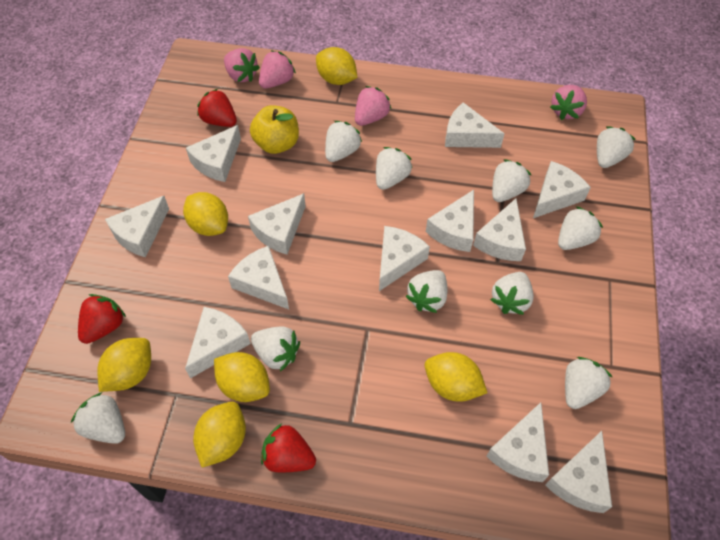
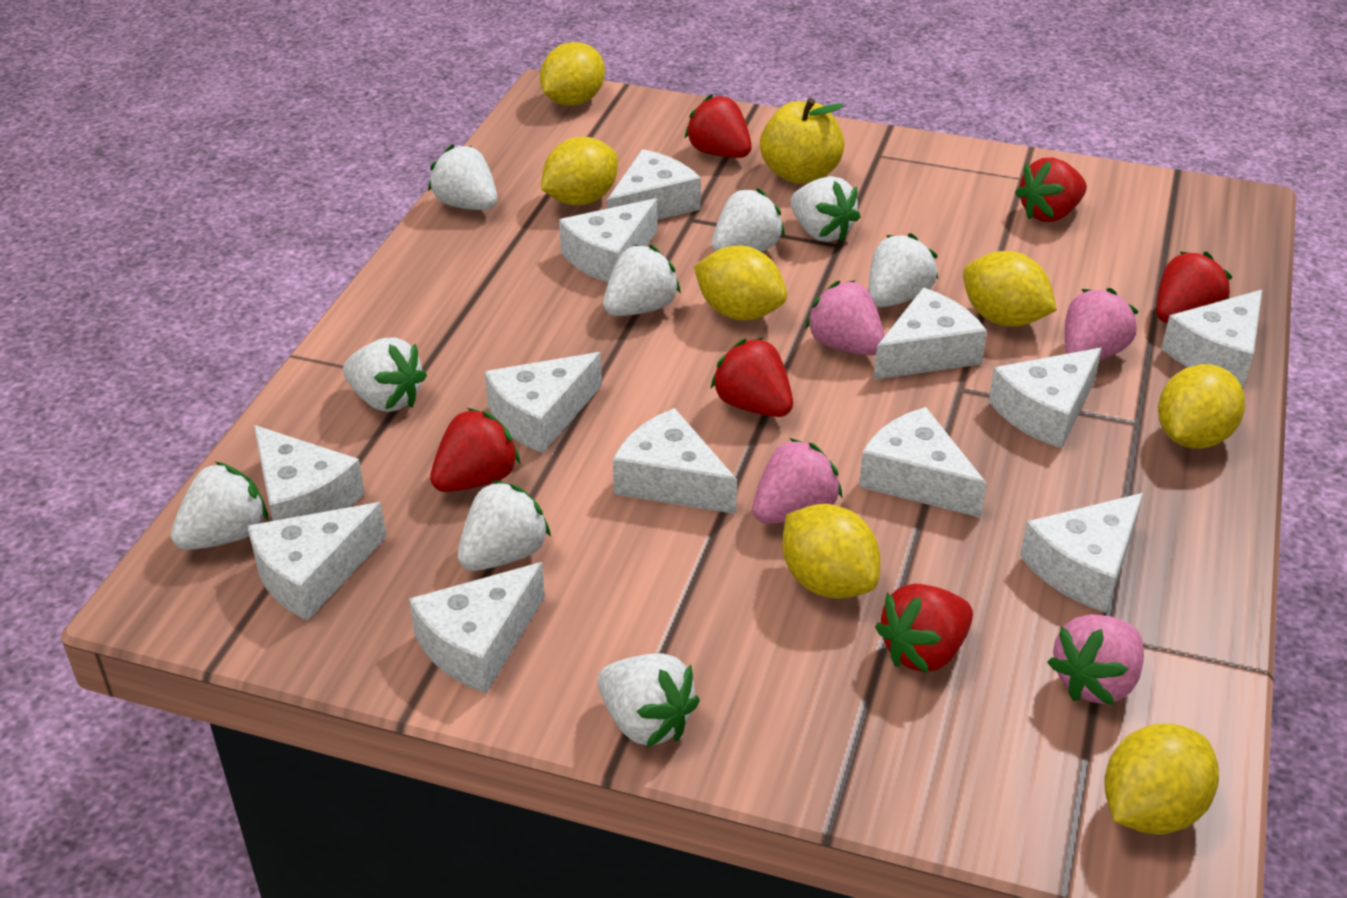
red strawberry: [78,294,126,344] [197,89,237,127] [261,423,316,472] = 3 -> [430,408,520,492] [685,94,752,158] [710,338,793,417] [875,584,973,673] [1015,157,1087,222] [1156,251,1232,323] = 6
white strawberry: [71,392,125,444] [251,326,300,371] [325,121,362,162] [376,147,412,190] [405,270,447,313] [490,272,534,315] [492,159,531,202] [558,206,603,250] [565,357,613,409] [597,126,636,168] = 10 -> [171,462,268,550] [343,337,427,412] [428,144,497,210] [458,480,551,571] [598,653,700,748] [603,245,681,316] [712,188,785,252] [790,176,861,242] [869,233,938,307] = 9
yellow lemon: [97,338,151,392] [183,192,228,236] [193,402,246,468] [214,352,270,402] [316,47,357,85] [425,352,487,402] = 6 -> [540,42,605,106] [541,137,618,205] [694,245,787,320] [782,504,880,599] [963,251,1057,327] [1104,724,1219,835] [1158,364,1245,449] = 7

